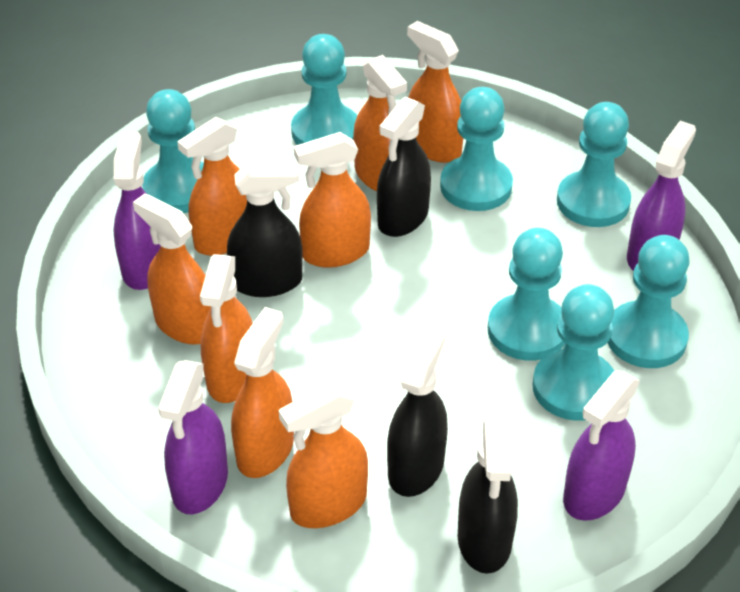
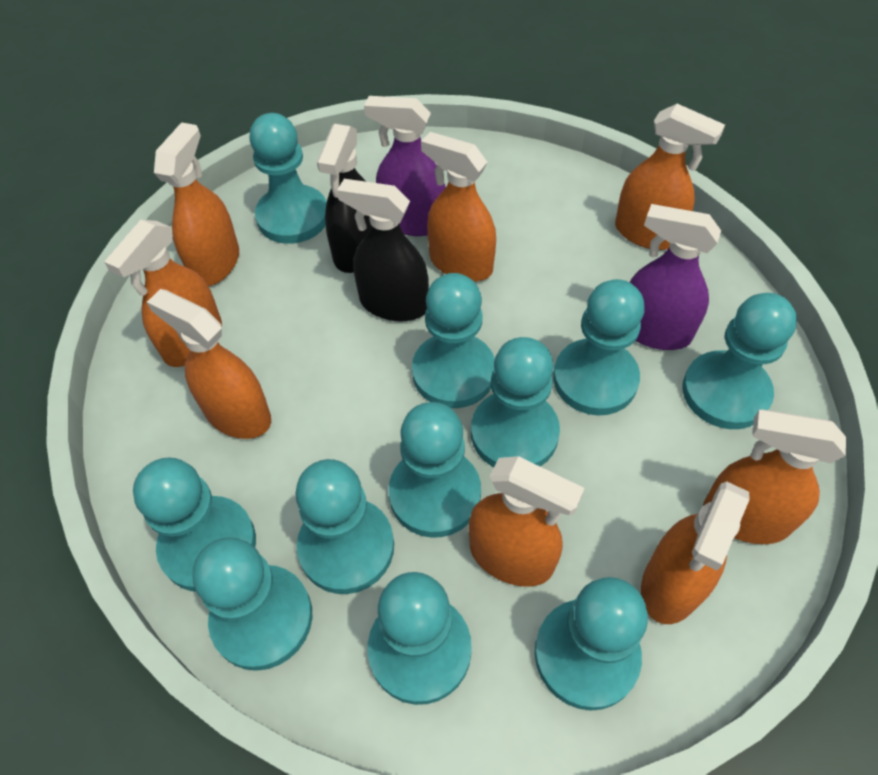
black spray bottle: [227,162,302,297] [377,97,431,237] [387,325,448,497] [458,417,518,574] = 4 -> [317,124,371,273] [337,179,429,321] = 2
purple spray bottle: [113,132,161,290] [158,360,228,515] [563,370,640,521] [627,121,696,271] = 4 -> [364,96,446,236] [630,204,721,350] = 2
turquoise pawn: [142,89,204,213] [291,34,357,145] [440,87,513,211] [488,228,565,361] [532,284,614,420] [557,102,631,227] [608,235,690,368] = 7 -> [133,458,256,592] [192,537,312,671] [249,113,327,244] [296,459,394,594] [367,572,472,705] [389,402,481,538] [412,273,495,408] [471,337,560,467] [535,577,648,710] [553,279,644,415] [682,293,797,429] = 11

